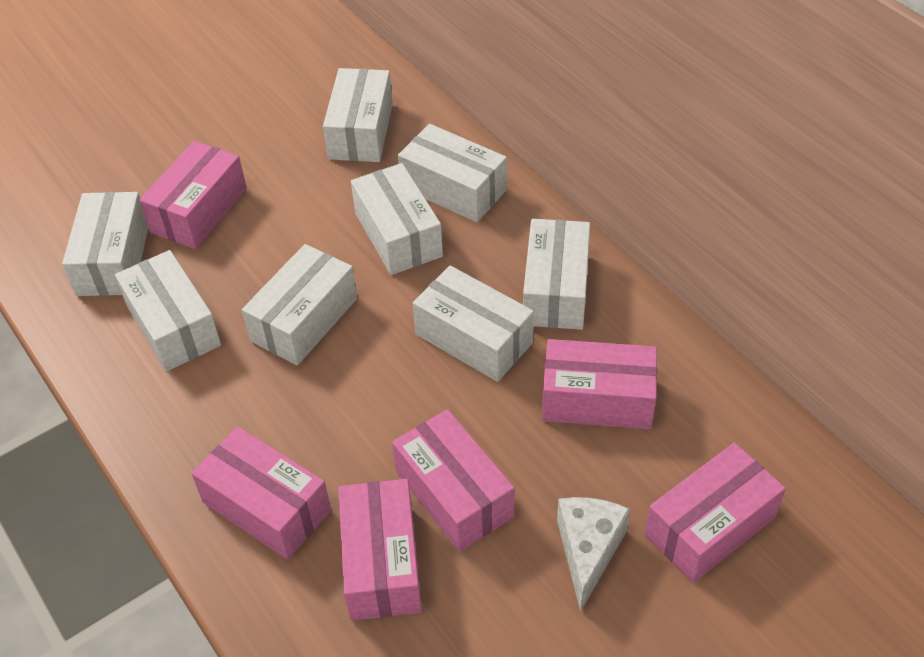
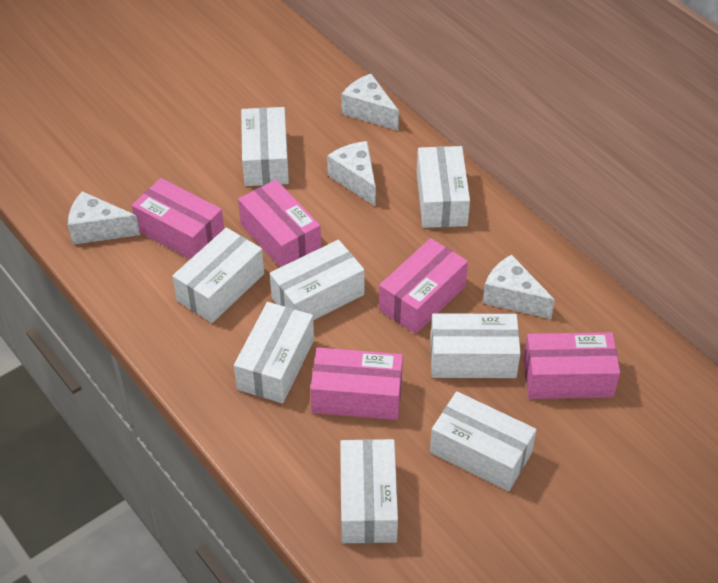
pink box: [139,141,247,249] [192,427,331,559] [338,479,422,621] [392,409,515,552] [542,339,657,429] [644,443,786,583] = 6 -> [132,178,224,259] [238,180,321,267] [310,347,403,420] [379,238,468,334] [523,332,620,399] = 5
white cheese: [557,497,630,612] = 1 -> [68,191,140,245] [327,141,376,206] [341,74,399,131] [483,254,555,319] = 4

